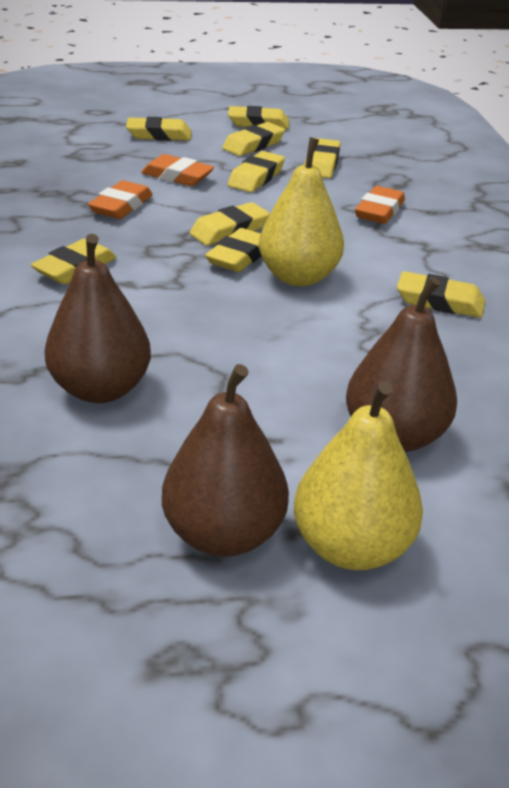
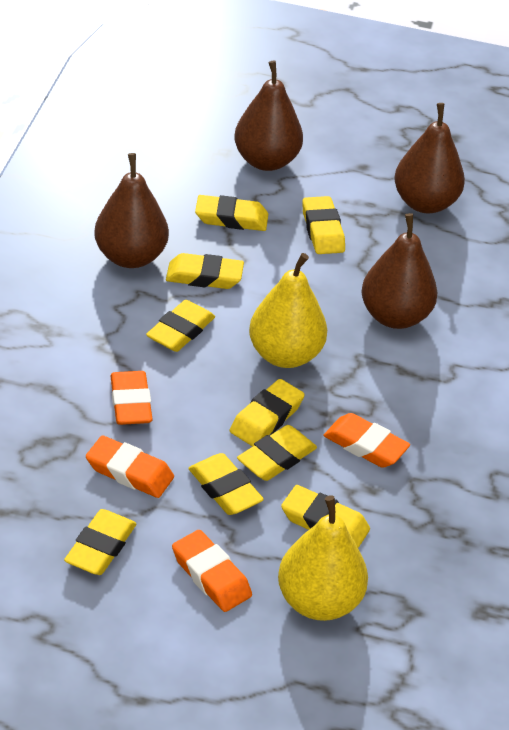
brown pear: [44,234,151,403] [162,364,289,557] [346,276,457,452] = 3 -> [94,153,169,268] [234,61,303,171] [361,213,437,329] [394,103,465,213] = 4
orange eraser: [88,180,153,219] [141,154,214,186] [355,186,405,224] = 3 -> [86,435,174,498] [111,371,153,425] [172,530,252,612] [323,413,410,468] = 4

